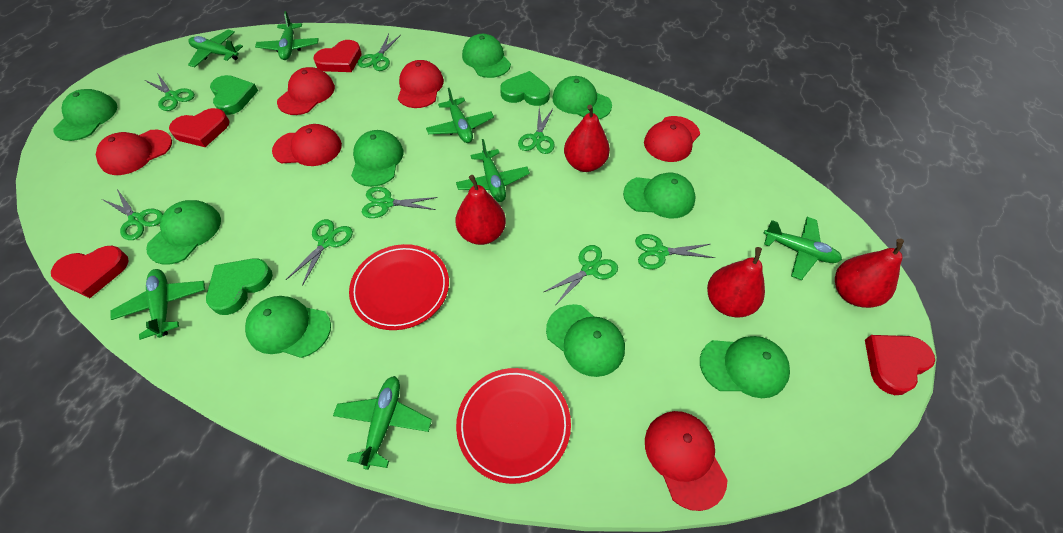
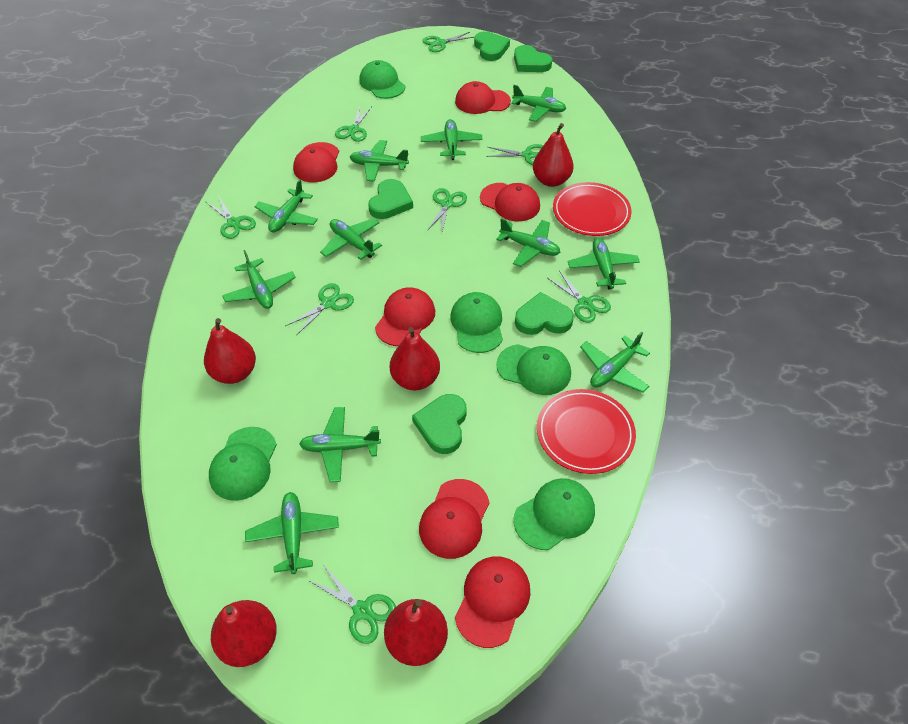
green cap: [54,89,117,141] [146,200,221,265] [245,296,331,358] [351,130,403,187] [462,34,511,78] [546,304,625,377] [552,76,612,119] [623,173,696,218] [700,336,790,398] = 9 -> [209,427,277,501] [359,60,405,99] [450,292,503,353] [496,344,571,395] [514,478,595,550] = 5
green heart: [206,258,273,315] [210,75,258,115] [500,71,550,106] = 3 -> [368,179,413,219] [412,394,467,454] [474,31,510,61] [514,45,552,72] [515,292,574,335] = 5
green plane: [111,269,205,340] [188,30,243,67] [255,11,319,60] [333,376,432,470] [426,88,494,143] [456,139,530,202] [763,217,842,280] = 7 -> [222,250,296,309] [245,492,339,574] [254,179,318,233] [299,407,381,482] [320,218,382,260] [350,140,409,182] [421,119,483,160] [496,218,560,267] [511,85,566,122] [568,238,640,290] [580,332,650,393] = 11
red heart: [51,246,129,298] [169,108,229,147] [313,40,361,72] [865,335,935,395] = 4 -> none = 0
red pear: [455,175,506,245] [564,105,610,172] [707,247,765,318] [835,239,904,308] = 4 -> [204,318,256,384] [211,600,277,667] [384,599,448,666] [390,327,440,390] [533,123,574,187] = 5

